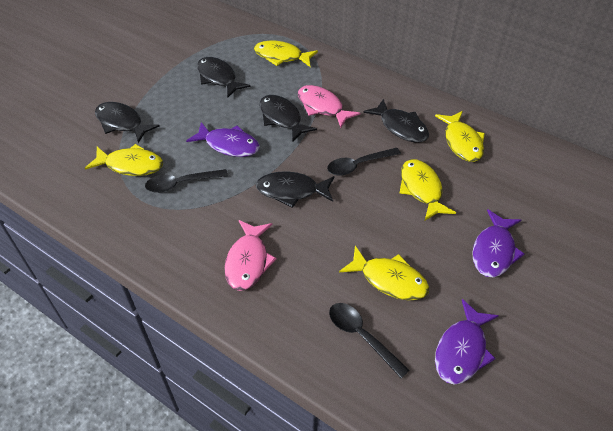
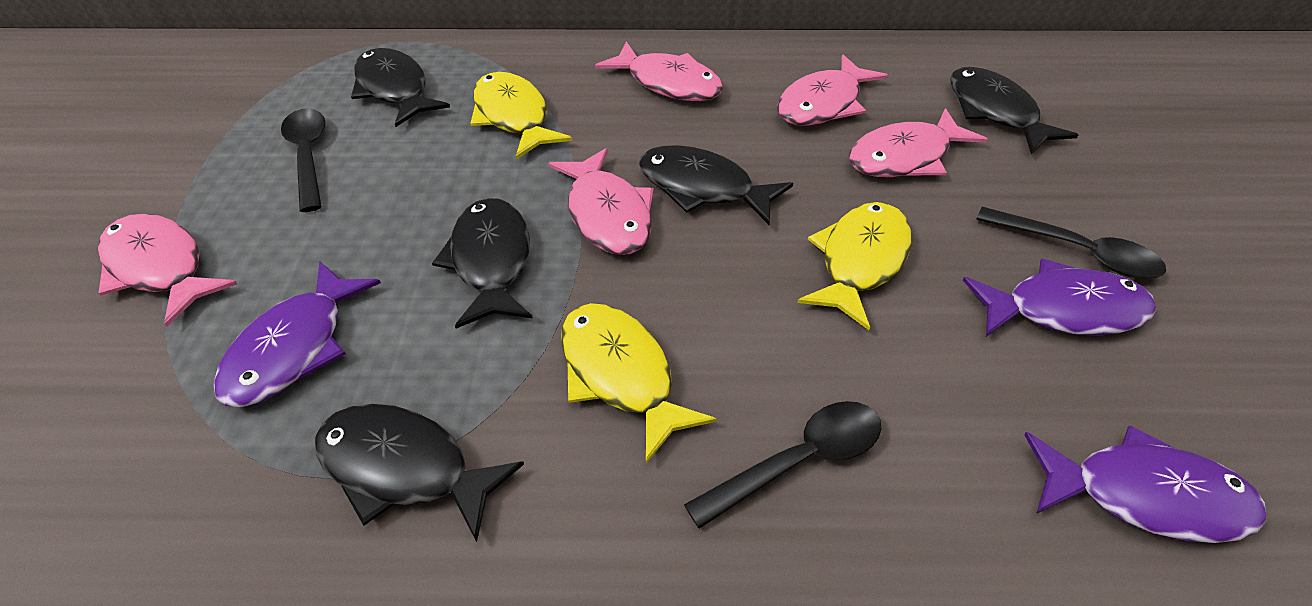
pink fish: [224,220,277,291] [298,85,361,128] = 2 -> [98,214,237,327] [548,148,654,255] [595,41,723,101] [777,55,888,126] [849,108,988,177] = 5
yellow fish: [85,144,163,176] [254,41,318,67] [339,246,429,300] [399,159,456,221] [435,111,485,162] = 5 -> [470,72,572,159] [561,303,717,464] [797,202,912,330] = 3

